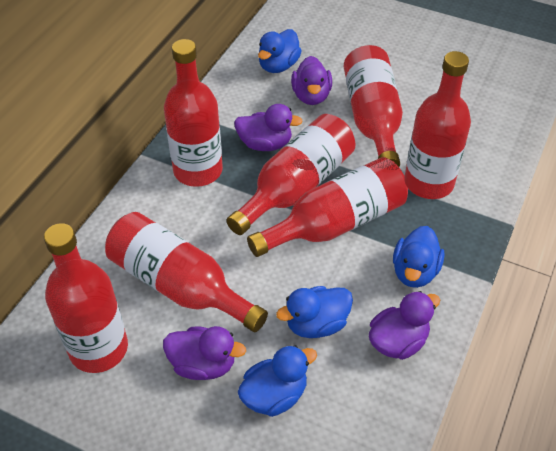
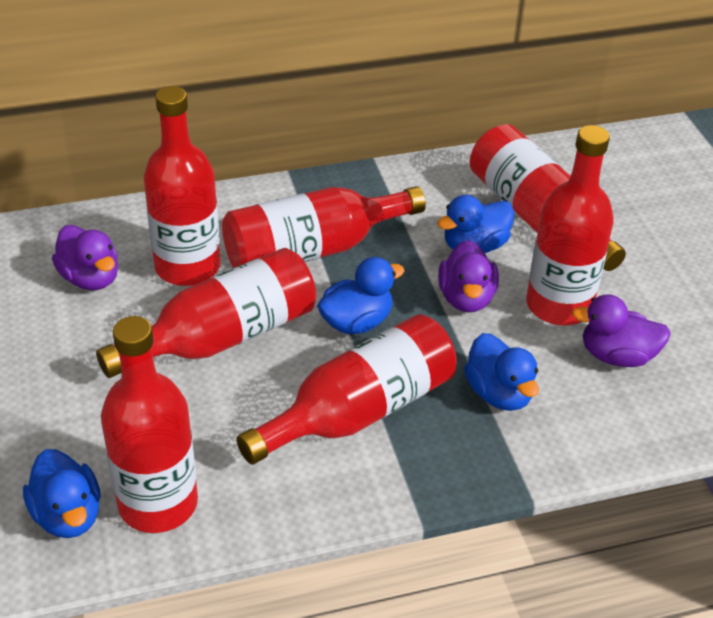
purple duck: [163,326,246,380] [234,104,303,151] [291,56,332,105] [369,291,440,360] = 4 -> [52,225,118,290] [438,240,499,312] [572,295,671,367] = 3

